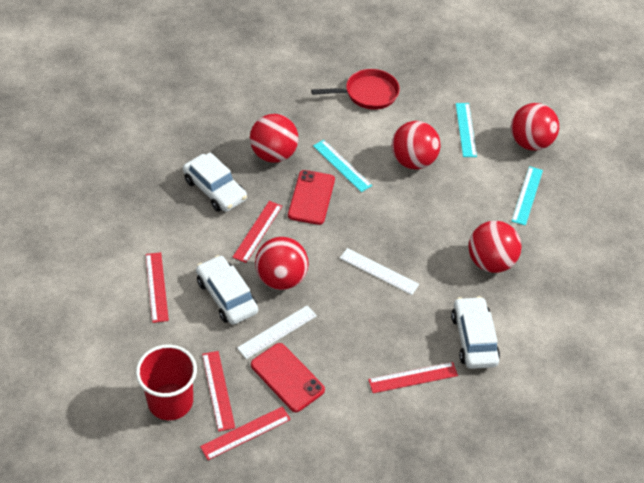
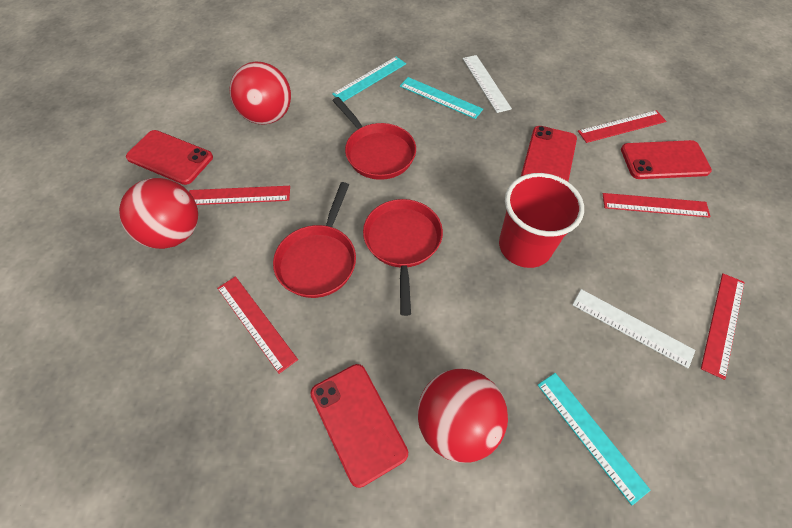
red ball: [250,114,298,163] [255,237,309,290] [392,121,440,170] [468,221,522,273] [511,103,559,151] = 5 -> [119,178,198,249] [230,62,291,124] [417,369,508,463] = 3
red pan: [311,69,400,110] = 1 -> [273,182,356,298] [333,97,416,180] [363,199,443,316] = 3
red phone: [251,343,325,412] [288,170,335,225] = 2 -> [126,130,213,185] [310,364,408,488] [521,126,577,182] [621,140,712,179] = 4
white car: [183,152,247,212] [196,255,258,325] [451,296,500,369] = 3 -> none = 0

